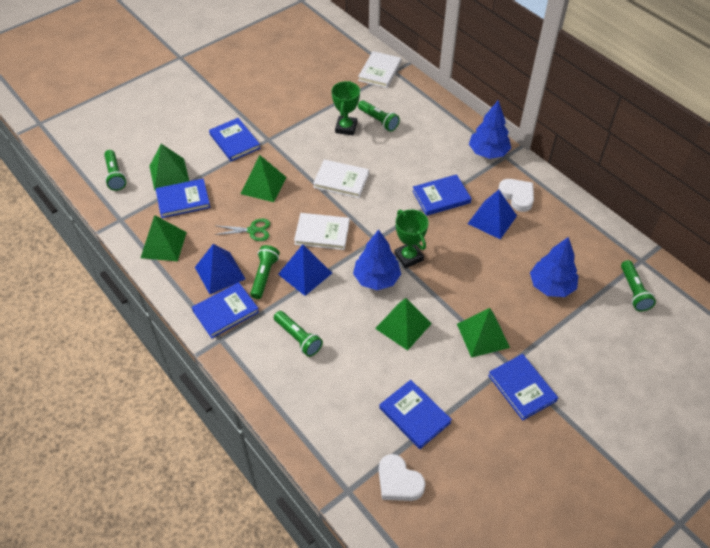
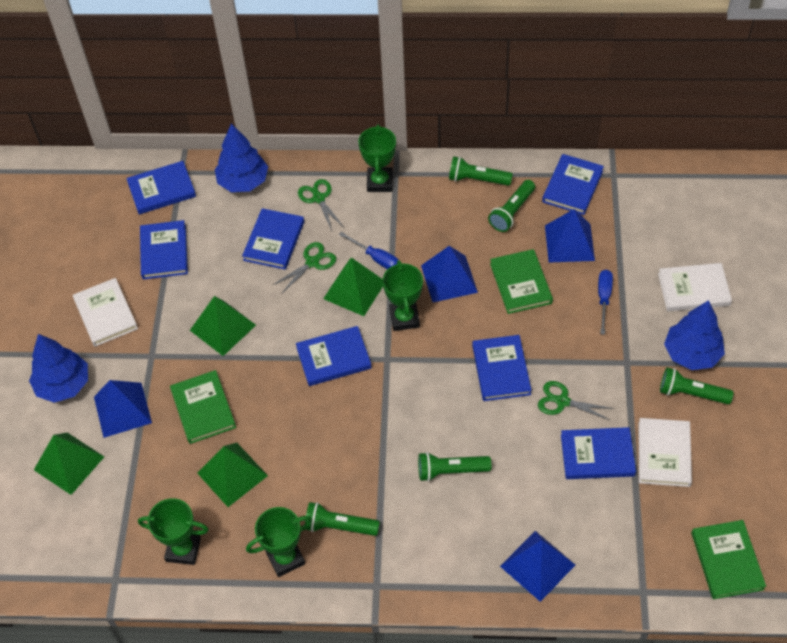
blue book: [156,179,211,218] [192,282,259,338] [209,118,261,161] [379,380,452,449] [413,174,472,216] [488,354,558,420] = 6 -> [126,161,196,214] [140,220,188,279] [242,208,304,270] [296,326,372,386] [472,335,532,401] [542,154,604,215] [561,427,636,479] = 7
blue pyramid: [195,244,245,294] [278,245,332,296] [468,190,517,239] = 3 -> [94,380,152,438] [421,246,478,302] [500,531,575,602] [545,209,595,262] = 4
blue screwdriver: none = 0 -> [339,232,398,269] [598,270,613,335] = 2
green book: none = 0 -> [170,370,236,444] [490,249,553,314] [691,520,766,599] = 3
green pyramid: [141,215,187,261] [149,144,189,191] [241,155,287,202] [375,298,432,351] [457,308,510,358] = 5 -> [34,433,104,495] [190,296,256,356] [197,443,268,507] [323,257,383,316] = 4
green scissors: [214,219,270,241] = 1 -> [273,242,336,293] [298,179,344,231] [538,381,614,421] = 3
green trophy: [331,81,360,135] [394,209,429,269] = 2 -> [138,498,209,565] [246,507,312,577] [358,125,396,192] [383,260,423,331] = 4
white heart: [379,454,425,501] [498,179,534,212] = 2 -> none = 0

